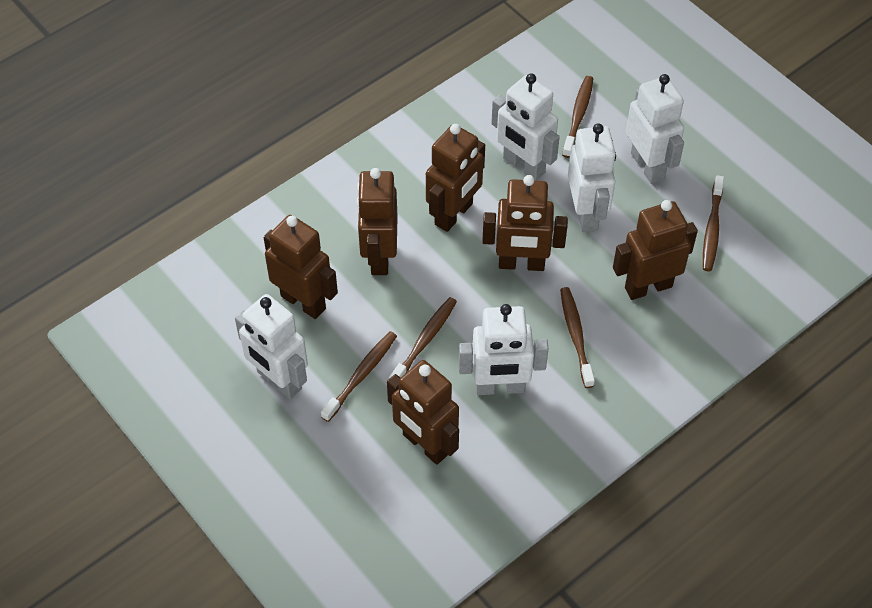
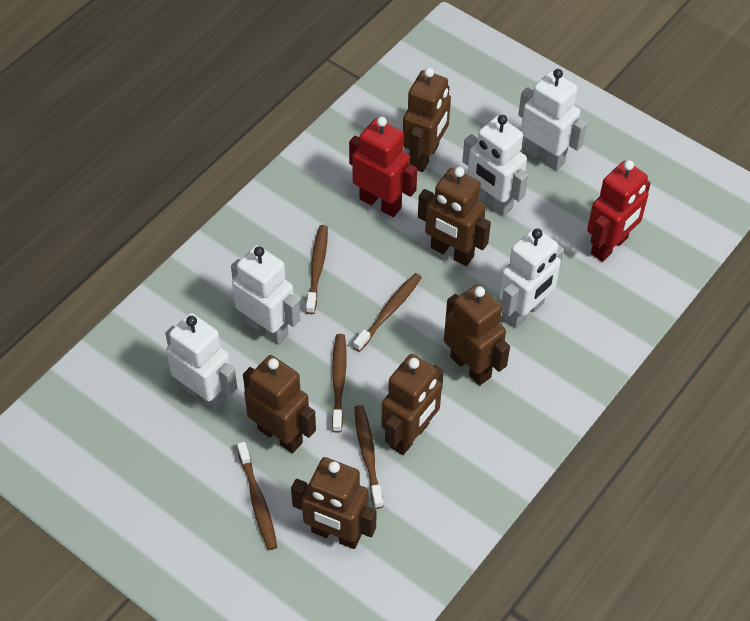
red robot: none = 0 -> [349,117,417,217] [587,160,651,262] = 2

